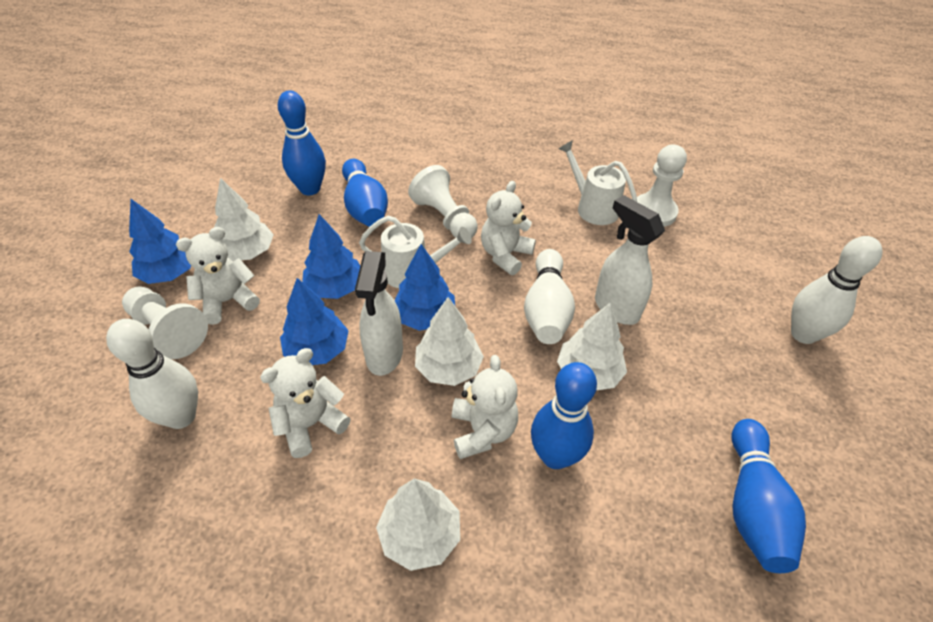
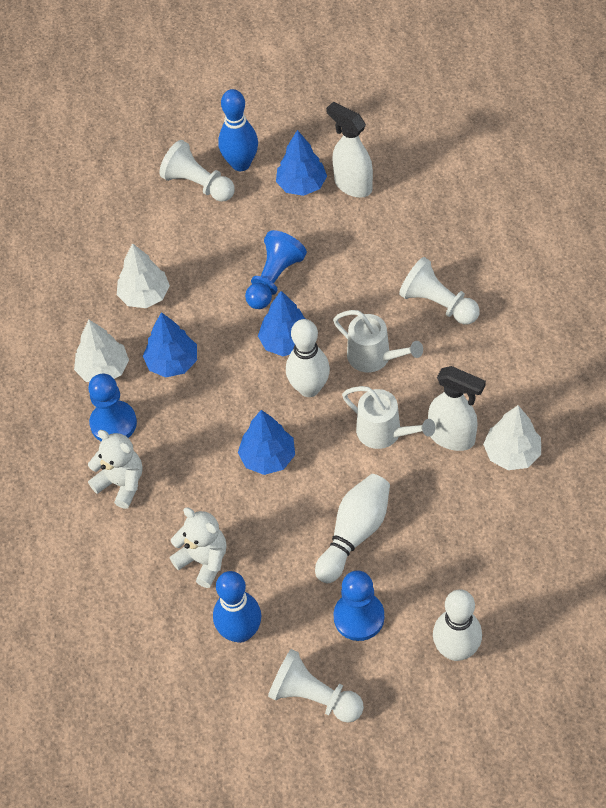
blue bowling pin: [278,90,326,196] [342,159,388,227] [531,362,597,469] [731,419,806,573] = 4 -> [213,571,261,643] [218,89,258,171] = 2
blue pawn: none = 0 -> [88,374,137,441] [245,230,307,309] [333,570,384,641] = 3
white teddy bear: [176,227,260,325] [260,348,351,458] [452,355,518,459] [481,181,536,275] = 4 -> [88,430,142,509] [170,508,227,588] = 2
white tree: [214,178,274,261] [376,479,460,571] [415,297,484,386] [557,303,627,390] = 4 -> [74,320,129,382] [117,243,170,308] [483,405,541,470] = 3

